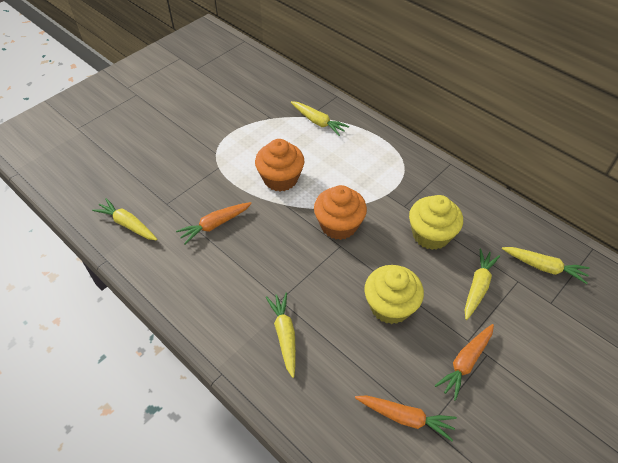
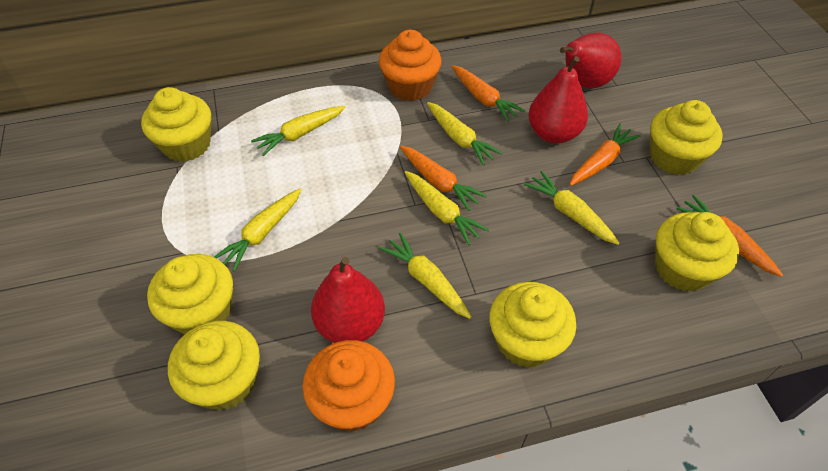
orange carrot: [176,202,252,244] [355,395,457,441] [434,324,494,401] = 3 -> [400,146,487,211] [452,65,525,122] [569,124,641,186] [676,195,783,277] = 4
red pear: none = 0 -> [311,257,385,343] [528,56,588,144] [560,32,621,89] = 3
yellow carrot: [92,198,157,240] [266,293,296,378] [291,101,349,136] [465,249,500,320] [502,247,590,284] = 5 -> [214,189,301,272] [251,106,345,156] [379,233,472,319] [405,171,489,245] [427,102,502,166] [524,171,620,245] = 6
yellow cupcake: [364,265,424,324] [409,195,463,250] = 2 -> [141,87,212,162] [147,254,233,335] [168,321,260,411] [489,282,576,368] [650,100,723,175] [655,212,739,292] = 6

